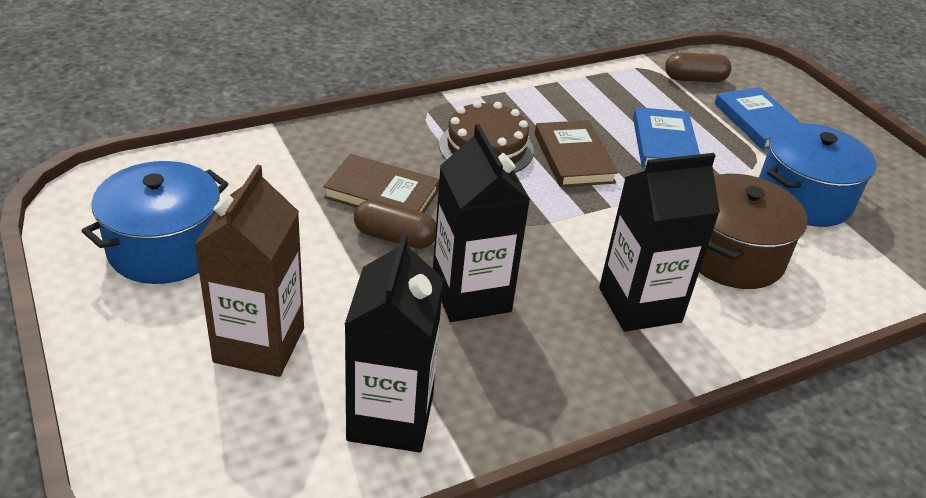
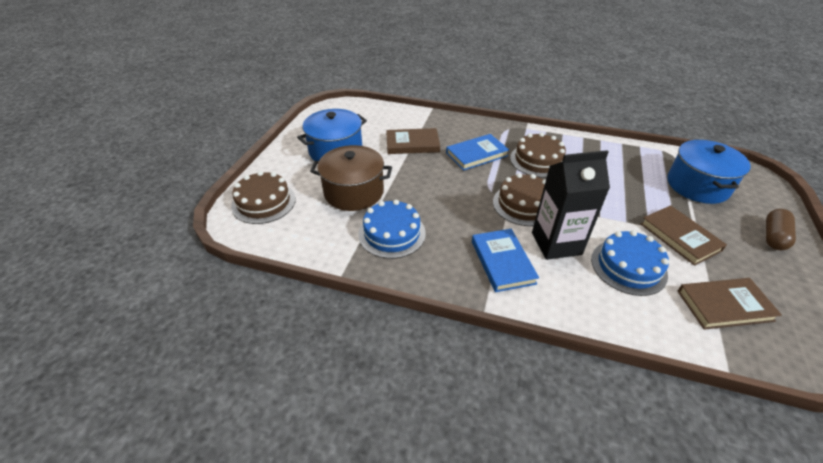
black carton: [345,233,443,452] [433,124,530,322] [599,153,720,332] = 3 -> [532,150,610,260] = 1
blue cake: none = 0 -> [358,200,426,259] [591,230,669,296] = 2
brown book: [323,154,439,213] [535,120,618,187] = 2 -> [386,128,440,154] [641,205,727,266] [677,278,782,330] = 3
brown cake: [439,101,534,173] = 1 -> [231,171,296,224] [493,173,546,226] [510,132,566,178] = 3
brown capsule: [354,200,436,249] [665,52,732,82] = 2 -> [766,209,796,250] = 1
brown carton: [194,165,304,377] = 1 -> none = 0

